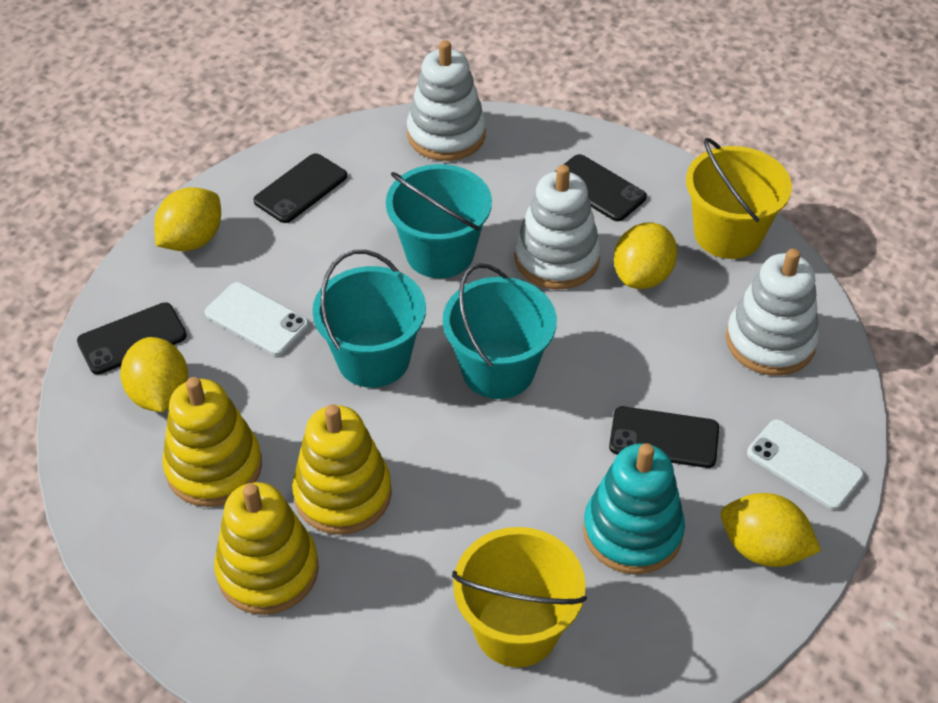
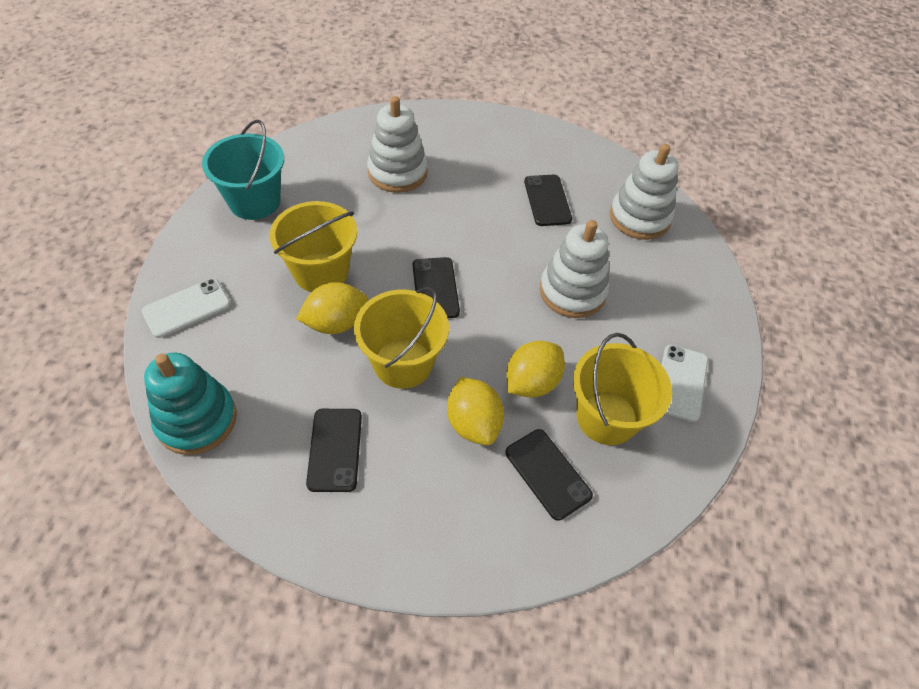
turquoise bucket: [312,250,426,388] [386,164,492,278] [443,263,557,399] = 3 -> [202,120,284,220] = 1
yellow bucket: [452,527,587,667] [686,138,792,259] = 2 -> [270,201,357,292] [354,287,449,389] [573,333,672,445] = 3
yellow lemon: [120,337,188,412] [154,187,221,251] [614,222,677,289] [721,493,821,567] = 4 -> [296,282,368,334] [447,377,504,446] [506,341,565,398] = 3
yellow stacking toy: [162,377,262,507] [214,482,319,615] [292,404,392,535] = 3 -> none = 0

